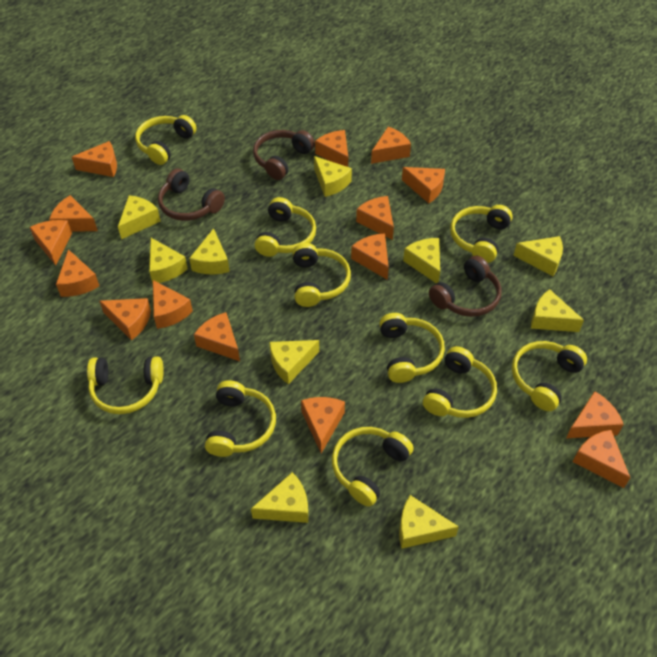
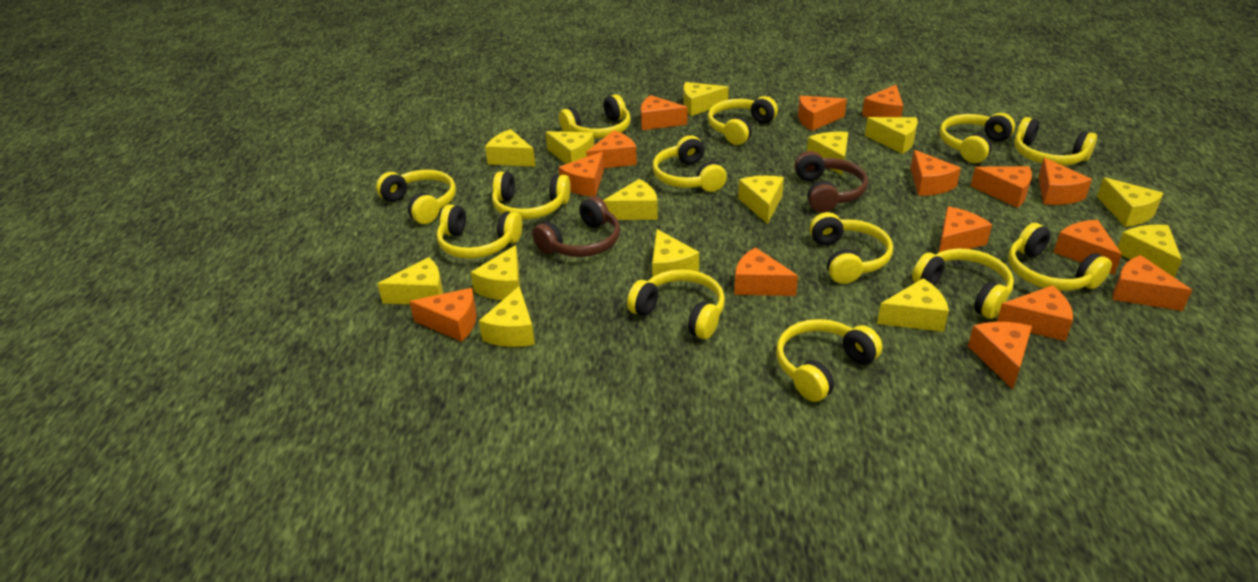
brown headphones: [158,169,225,221] [253,130,315,180] [429,256,502,317] = 3 -> [532,196,620,257] [795,151,868,212] = 2
yellow cheese: [118,195,160,239] [149,238,188,284] [189,228,230,274] [251,472,308,523] [269,340,319,384] [314,156,352,197] [399,495,459,549] [403,238,440,283] [513,236,563,276] [531,289,584,332] = 10 -> [377,257,443,304] [471,245,520,300] [479,286,535,347] [485,129,536,167] [546,131,594,164] [603,179,658,220] [652,229,699,277] [683,82,729,116] [738,175,784,224] [807,132,848,175] [865,117,918,154] [877,278,949,332] [1097,177,1163,227] [1117,225,1182,278] = 14
yellow headphones: [87,356,164,414] [135,115,197,165] [205,380,276,457] [255,197,316,257] [293,243,351,307] [332,427,414,507] [379,313,445,383] [423,346,497,418] [450,205,512,263] [512,341,587,411] = 10 -> [376,170,456,224] [437,204,522,259] [492,172,571,219] [559,94,631,139] [627,269,725,339] [652,135,727,192] [708,96,778,145] [776,319,882,402] [810,212,893,284] [912,248,1014,319] [940,113,1015,163] [1008,223,1112,291] [1014,117,1097,166] = 13

